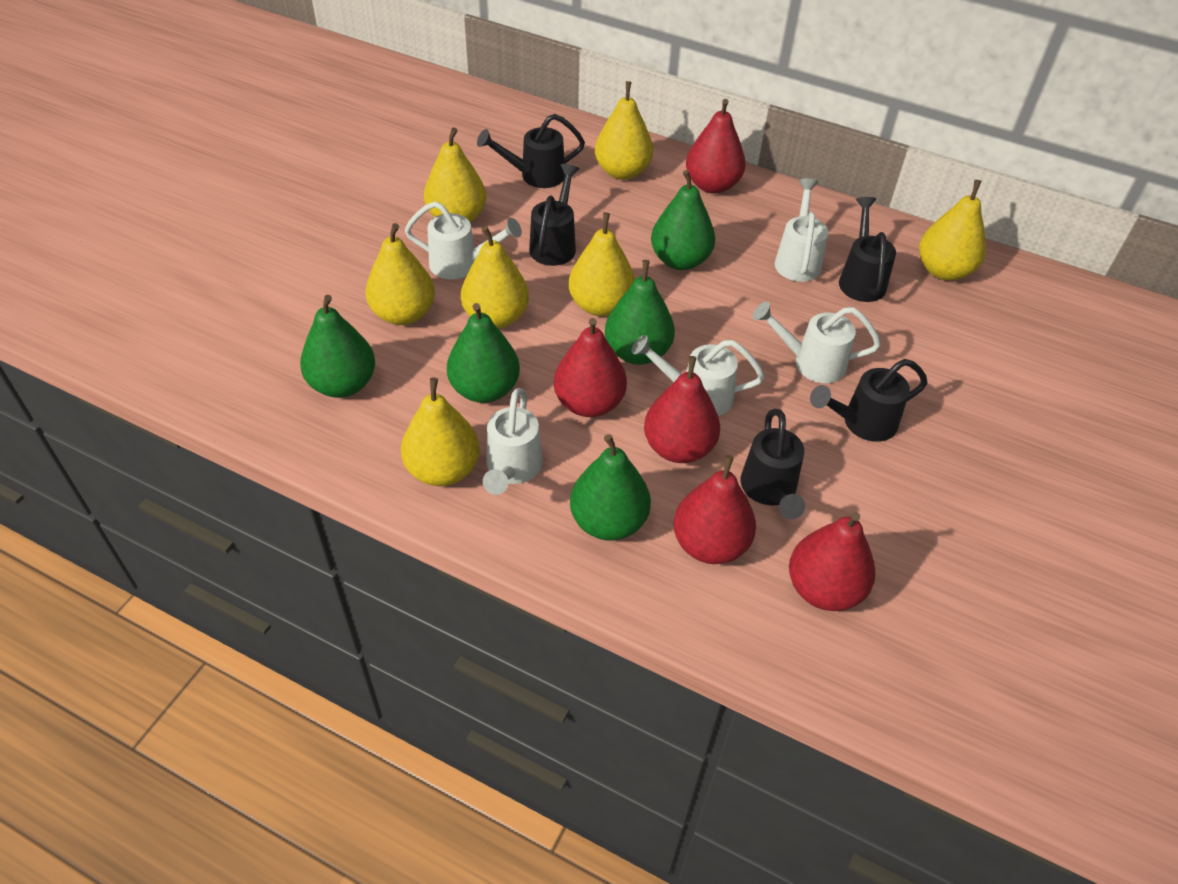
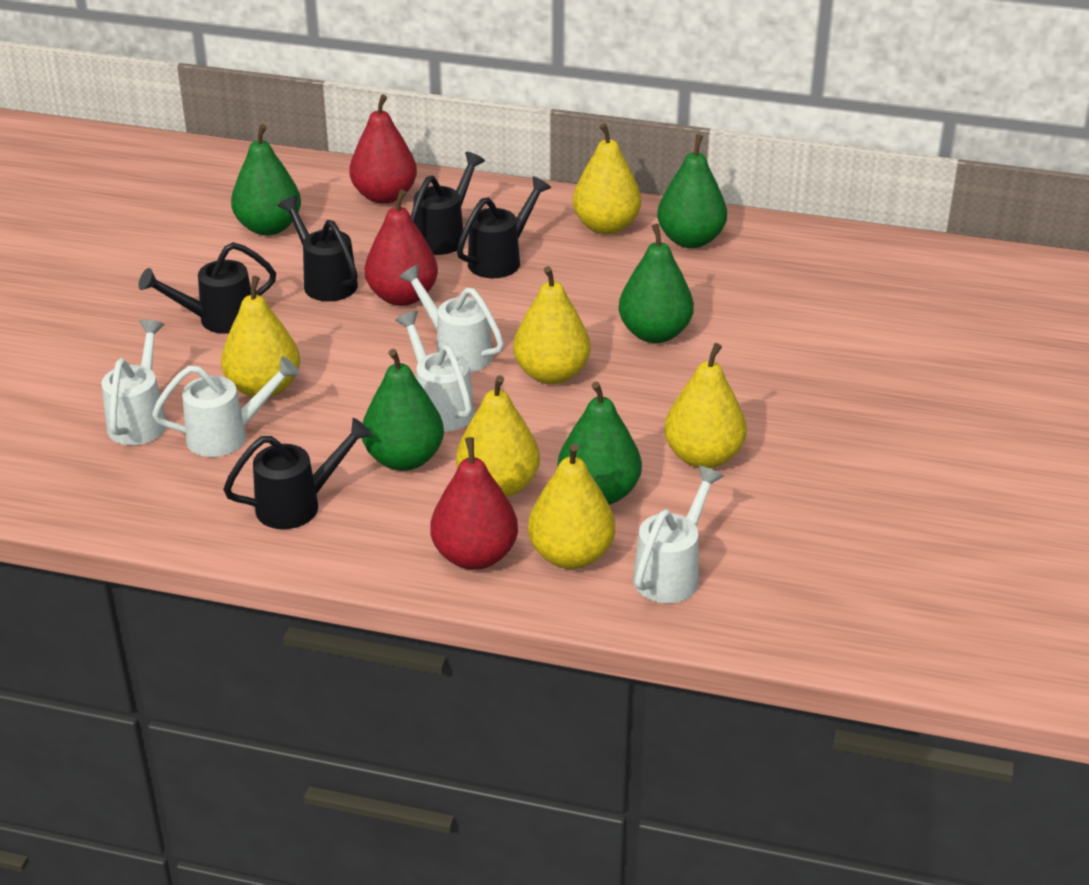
red pear: [554,318,627,417] [644,356,720,463] [673,455,756,564] [686,99,746,194] [789,512,875,611] = 5 -> [349,95,417,204] [365,189,438,306] [430,437,518,570] = 3
yellow pear: [366,223,435,325] [401,377,480,486] [424,127,486,222] [461,226,529,328] [569,213,635,316] [595,81,653,180] [919,180,986,281] = 7 -> [221,276,300,398] [456,375,540,497] [513,266,591,384] [528,443,615,569] [572,123,641,234] [664,343,747,468] = 6

